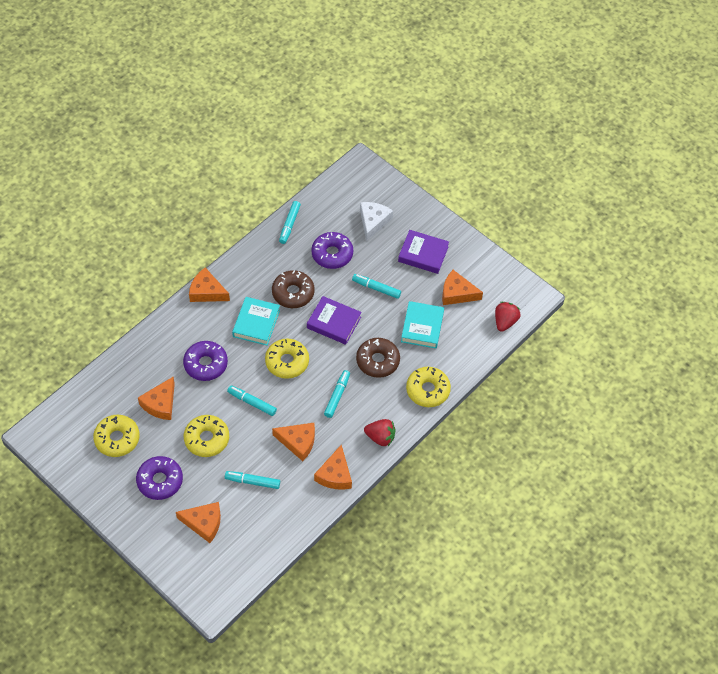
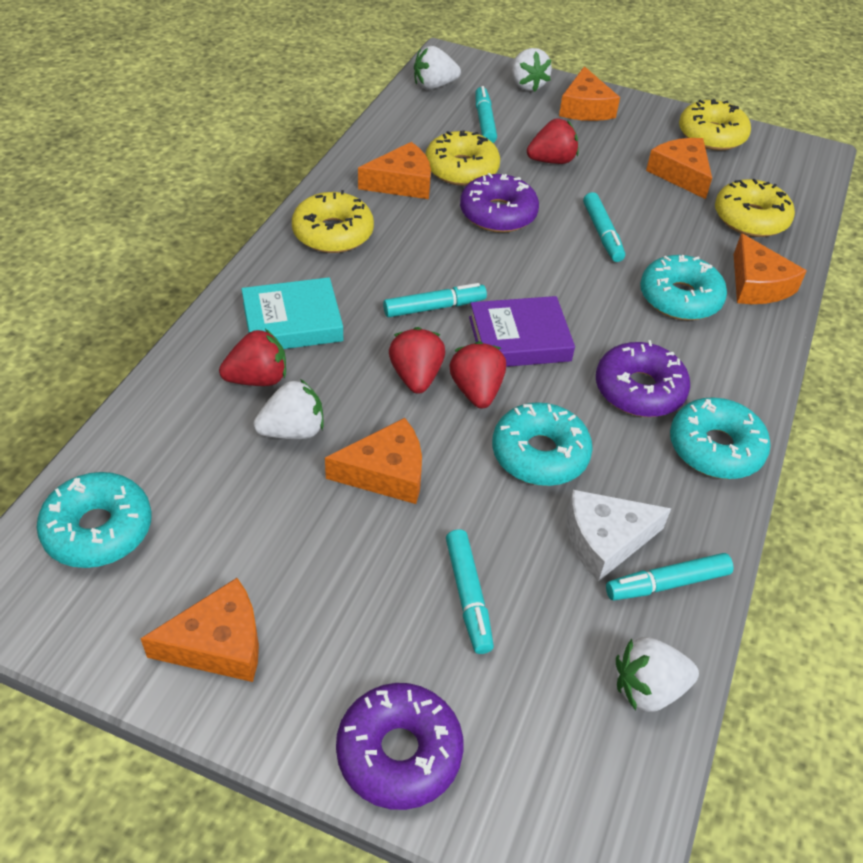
brown donut: [272,270,315,308] [356,338,400,378] = 2 -> none = 0
purple book: [307,296,362,345] [398,230,449,274] = 2 -> [469,296,575,367] = 1
red strawberry: [364,419,395,446] [495,302,521,332] = 2 -> [219,329,286,386] [389,327,445,394] [449,341,506,408] [527,118,579,164] = 4
turquoise book: [232,297,280,346] [401,301,444,348] = 2 -> [241,277,343,349] = 1
turquoise donut: none = 0 -> [36,472,152,568] [492,402,593,486] [640,255,727,320] [670,397,771,479] = 4
white strawberry: none = 0 -> [253,379,324,439] [414,46,461,89] [512,48,552,92] [616,637,699,712] = 4

